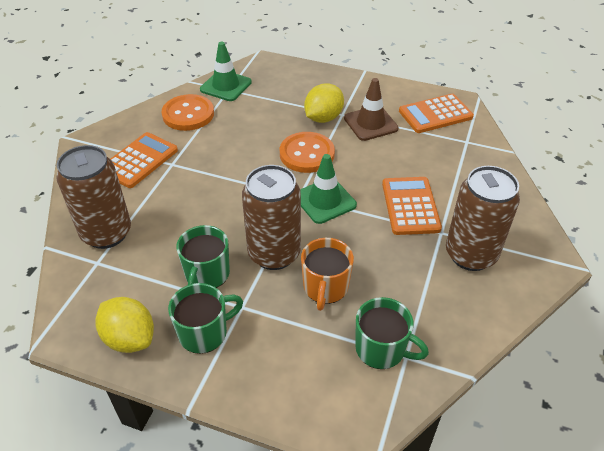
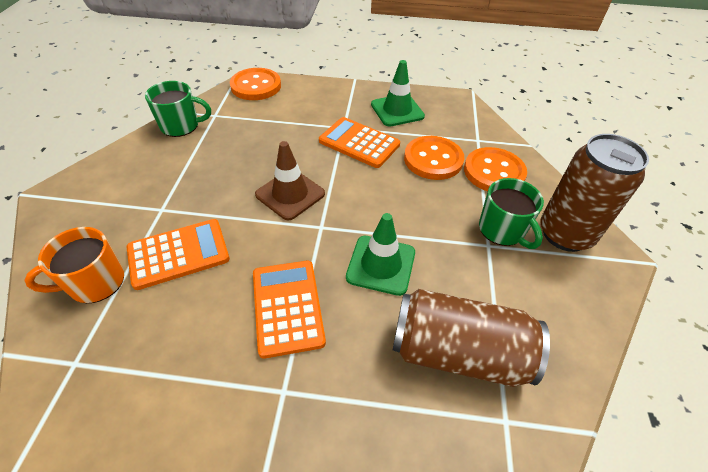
brown can: [56,145,131,249] [242,165,301,270] [446,166,520,271] = 3 -> [393,289,550,387] [540,134,649,252] = 2
green mug: [168,283,243,354] [176,225,230,288] [355,297,429,369] = 3 -> [145,81,211,137] [479,178,544,249] = 2
orange button: [162,94,214,131] [280,132,335,173] = 2 -> [230,68,281,100] [404,136,464,180] [464,147,527,191] = 3
yellow lemon: [96,297,154,353] [304,84,344,123] = 2 -> none = 0

